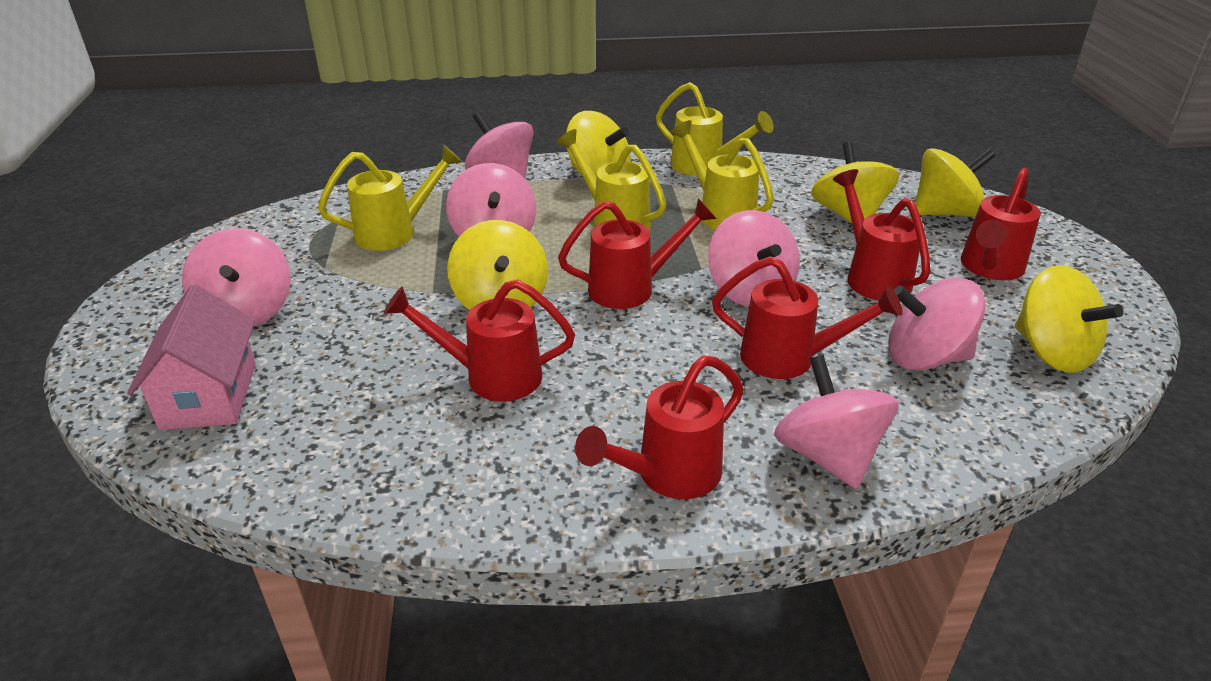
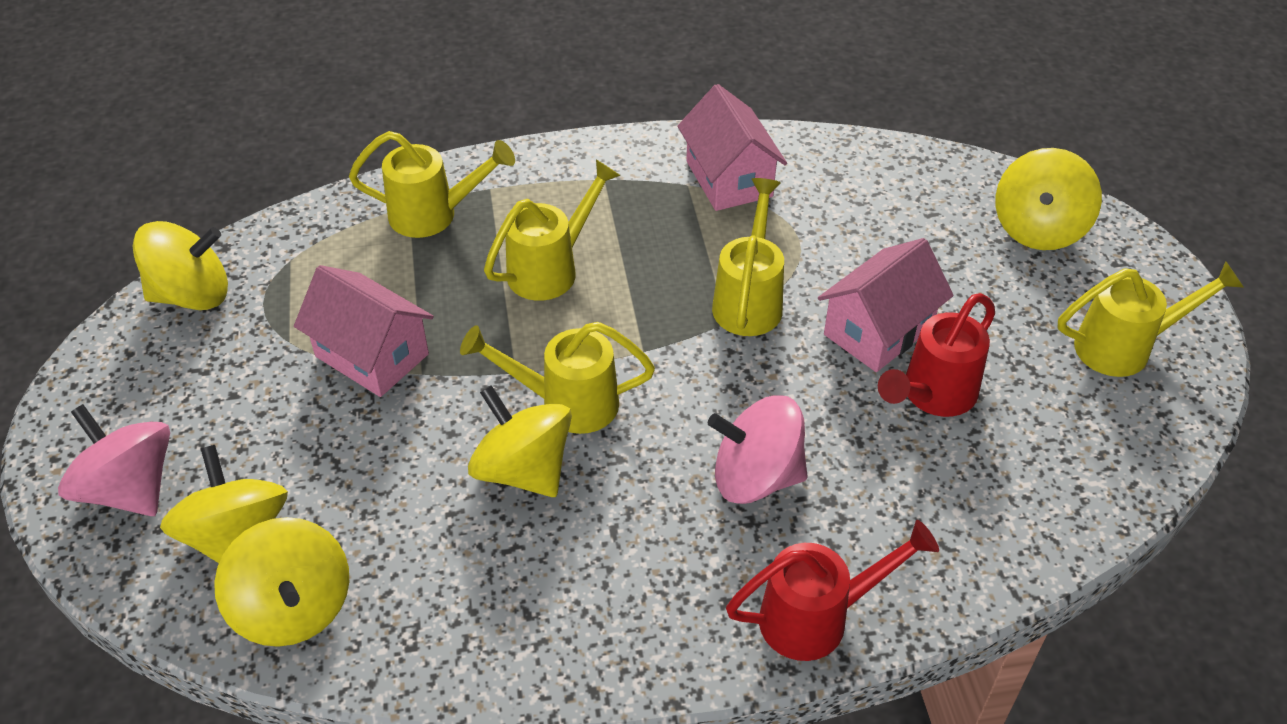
pink house: [127,284,256,430] = 1 -> [294,265,434,397] [678,84,787,211] [818,238,954,372] = 3
pink spinning top: [182,228,291,327] [446,163,536,237] [465,112,534,180] [708,210,800,307] [774,355,899,489] [888,278,985,371] = 6 -> [58,404,170,516] [708,395,808,504] = 2
red watering can: [384,279,575,402] [558,198,717,309] [575,355,744,499] [712,256,903,379] [833,169,930,301] [961,168,1041,280] = 6 -> [726,520,939,661] [878,293,995,417] = 2
yellow watering can: [318,144,462,251] [556,129,666,231] [656,82,774,176] [671,120,774,230] = 4 -> [349,131,515,238] [460,322,655,434] [484,159,621,301] [712,178,784,336] [1058,261,1244,377] = 5

